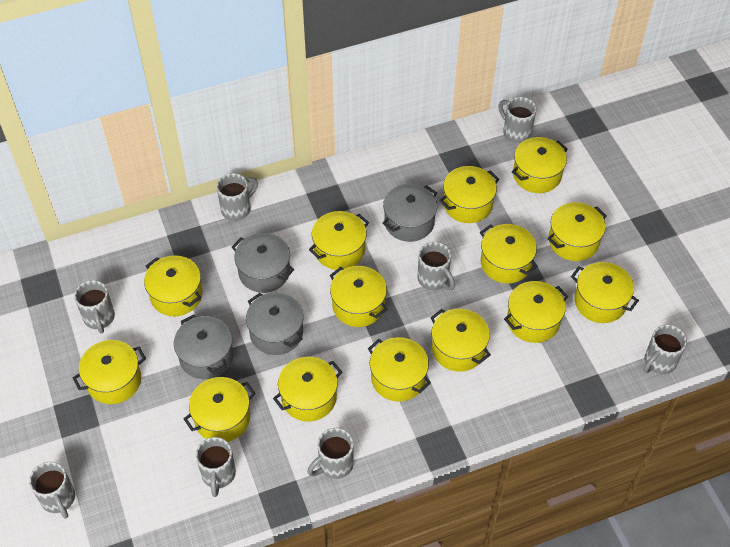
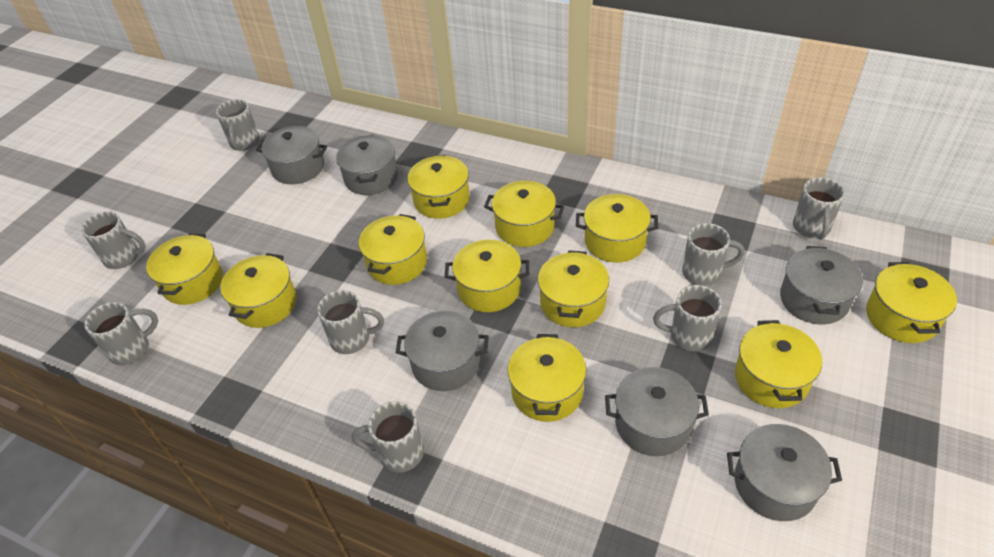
grey pot: [174,314,233,379] [232,233,294,293] [246,293,304,355] [382,184,437,242] = 4 -> [256,126,327,184] [336,134,398,195] [396,311,489,391] [605,367,709,456] [727,424,842,521] [780,246,863,324] = 6
yellow pot: [73,340,146,404] [144,256,202,316] [184,377,256,442] [273,357,342,422] [309,211,369,270] [330,266,388,327] [368,337,431,402] [430,309,491,372] [439,166,500,223] [480,224,538,283] [504,281,568,343] [512,137,568,193] [547,202,607,261] [571,262,639,323] = 14 -> [146,234,223,305] [220,253,297,328] [359,214,427,285] [407,155,470,219] [445,240,530,312] [484,181,564,247] [508,334,586,422] [538,250,609,327] [576,194,658,263] [735,320,822,408] [866,262,957,343] = 11

